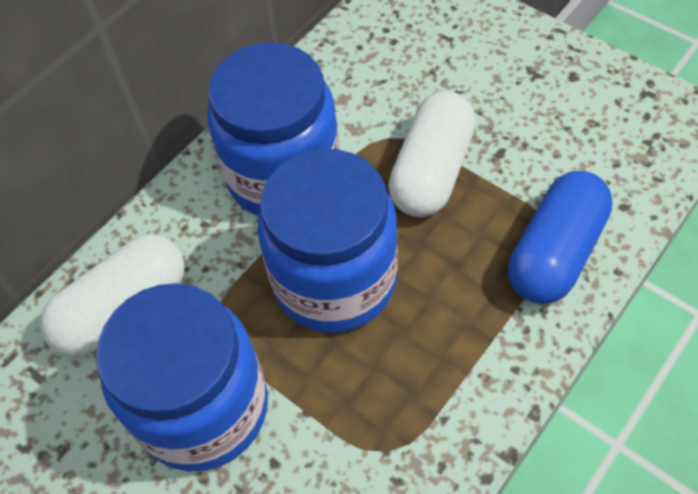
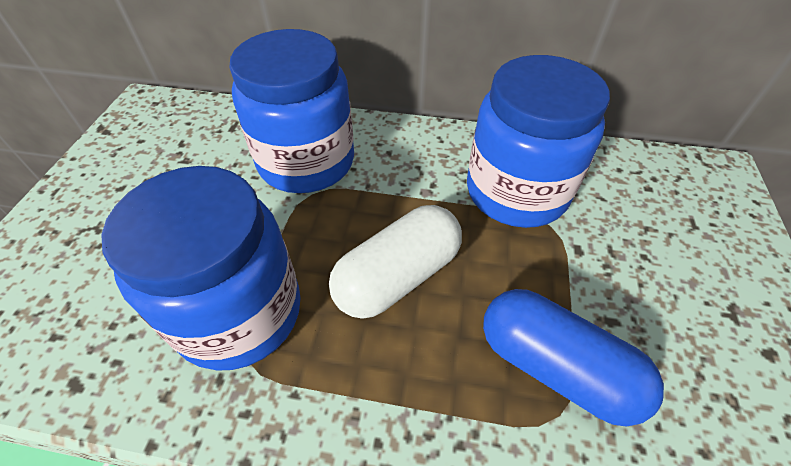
white capsule: [40,234,185,357] [388,91,476,217] = 2 -> [329,205,462,319] = 1

